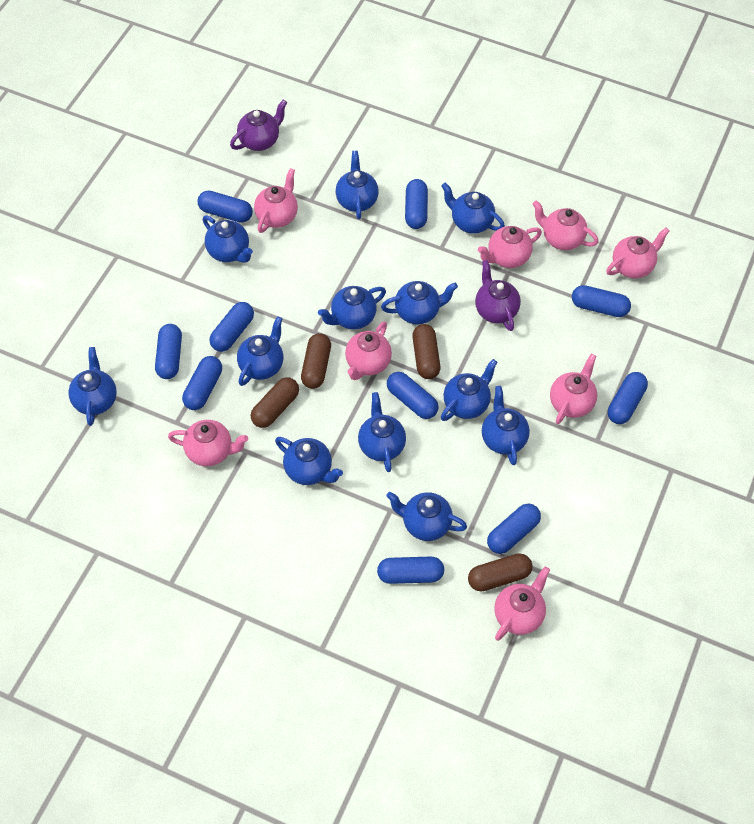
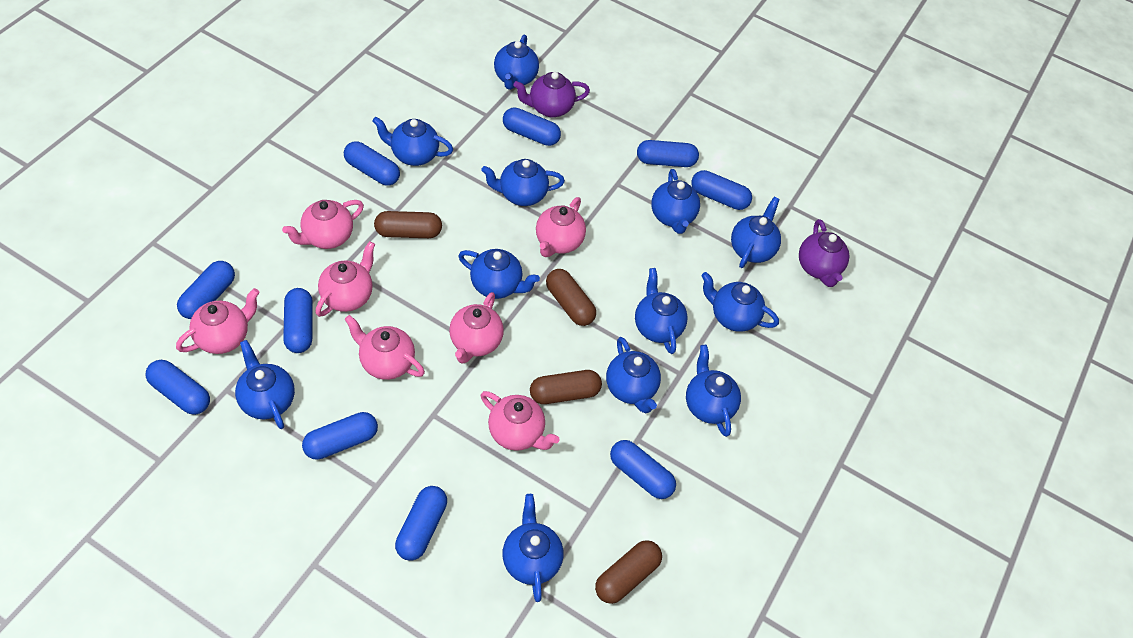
pink teapot: [168,420,248,466] [254,168,298,233] [345,321,392,380] [478,226,542,268] [494,566,550,641] [532,200,598,250] [550,354,597,424] [606,228,669,278] = 8 -> [176,288,259,354] [282,200,364,249] [315,241,375,317] [344,315,425,380] [449,292,504,364] [481,391,560,451] [536,197,586,257] = 7

